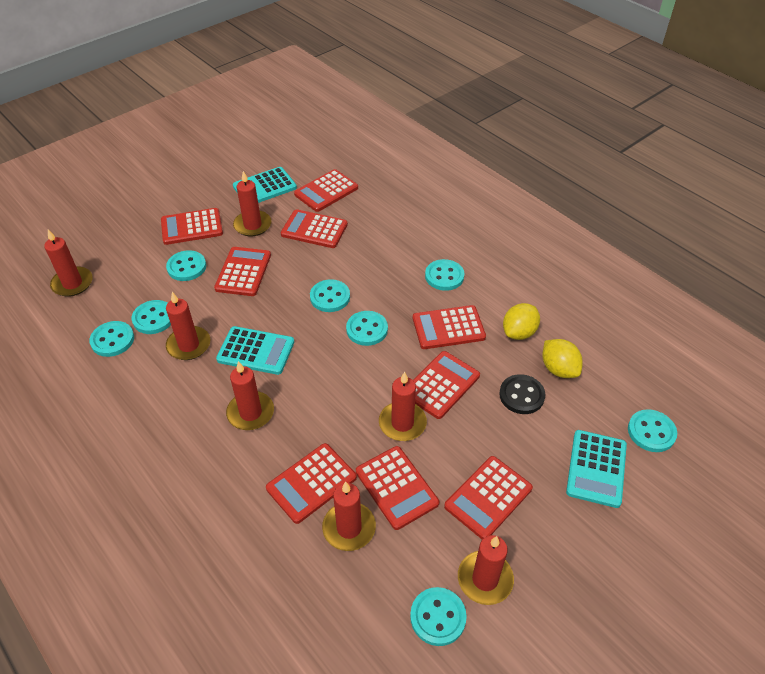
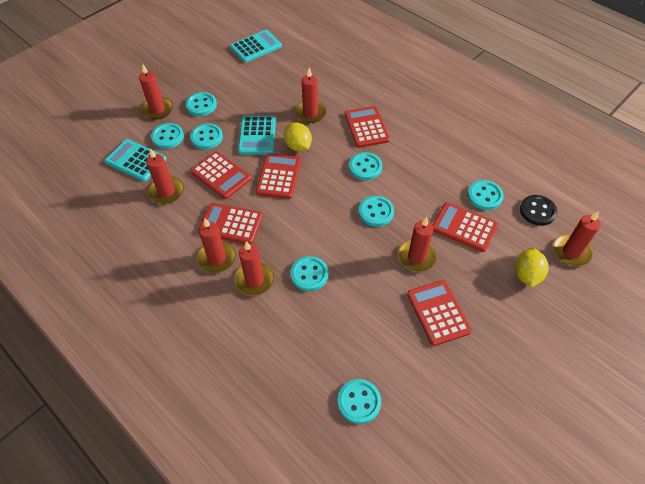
red calculator: [161,208,223,245] [214,247,271,296] [266,443,357,524] [281,209,348,248] [294,169,358,212] [356,446,439,530] [413,305,486,349] [413,351,480,419] [444,456,533,539] = 9 -> [191,151,251,199] [198,203,263,244] [256,153,301,199] [345,106,390,148] [407,280,472,346] [433,202,498,252] = 6

